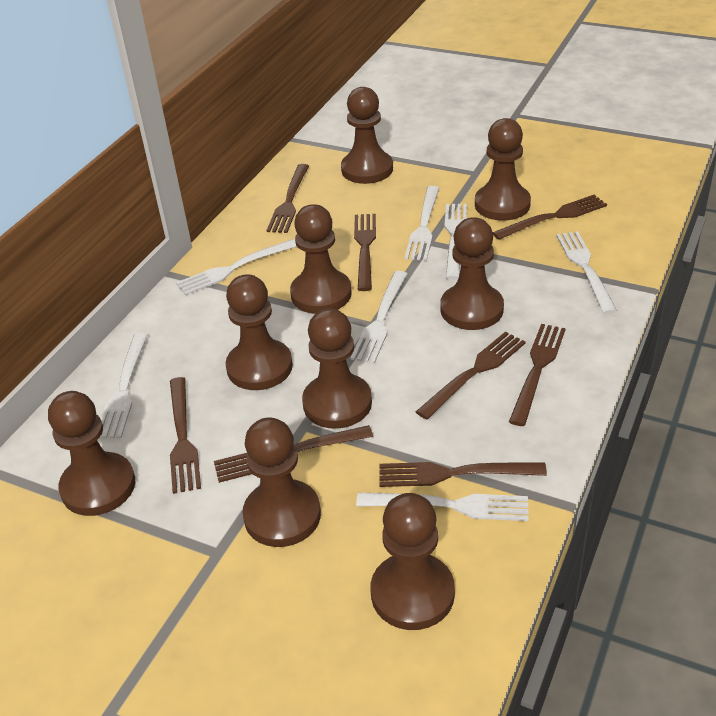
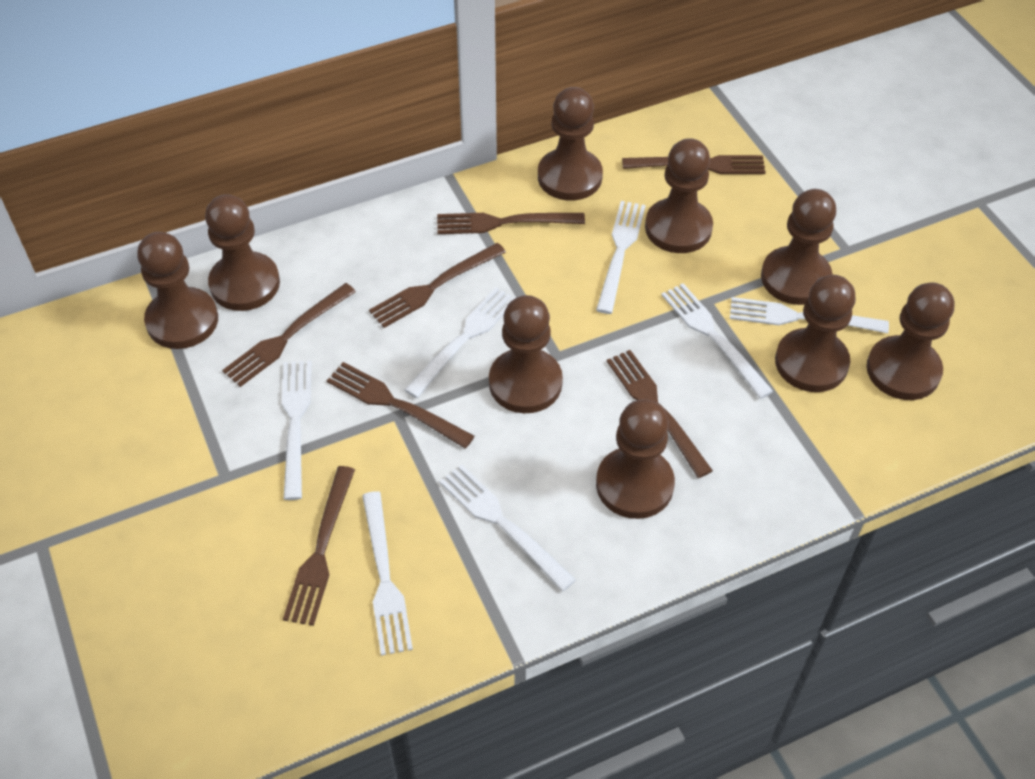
brown fork: [170,377,201,494] [214,425,373,483] [266,164,309,233] [354,214,376,291] [379,462,547,487] [416,331,525,420] [493,195,607,240] [509,324,566,426] = 8 -> [222,283,356,387] [283,466,355,626] [327,362,475,448] [369,243,506,328] [437,213,585,234] [607,350,713,478] [622,155,766,174] = 7

